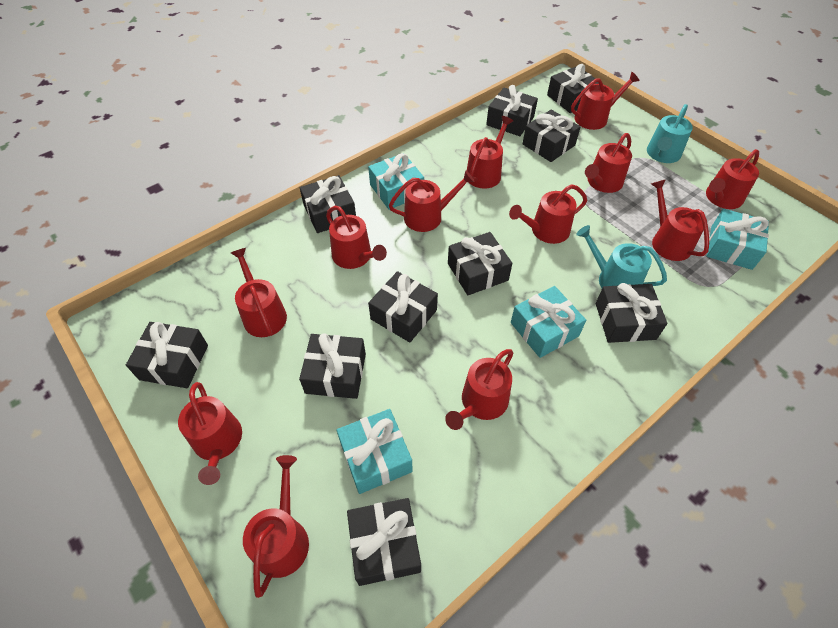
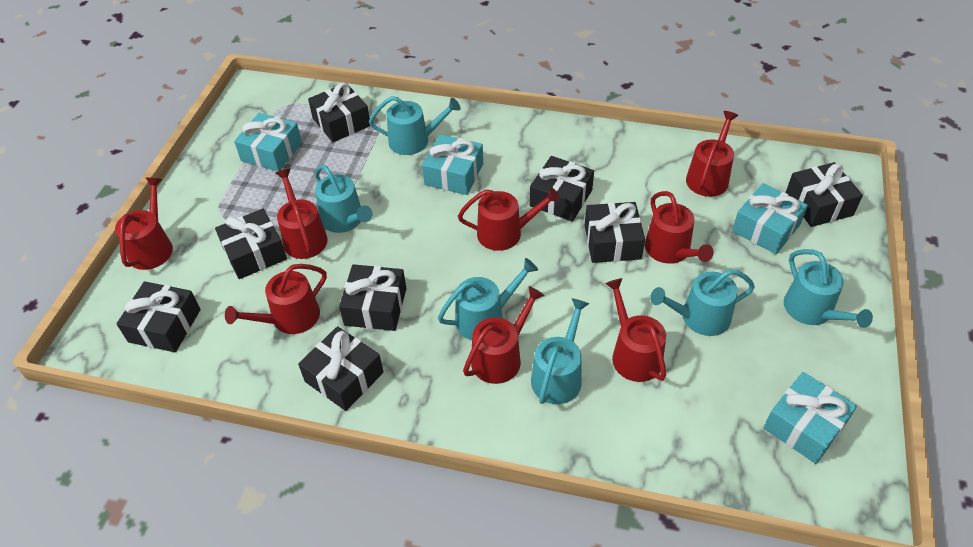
black gift: [126,322,208,388] [299,333,366,399] [300,175,356,233] [347,498,421,586] [368,271,438,342] [448,232,512,295] [486,85,538,136] [523,110,581,162] [547,64,599,113] [596,283,668,343] = 10 -> [117,281,201,352] [215,209,287,279] [298,326,383,411] [308,83,370,142] [339,264,406,331] [530,156,594,222] [585,202,645,263] [785,162,863,227] = 8
red watering can: [178,382,242,485] [231,248,287,337] [243,455,309,598] [326,206,387,269] [389,171,475,232] [445,349,513,430] [467,116,513,189] [509,184,587,244] [571,72,640,130] [585,133,632,193] [651,179,709,261] [706,149,759,209] = 12 -> [115,177,173,270] [225,264,327,334] [275,168,328,259] [458,187,560,251] [463,286,545,384] [605,278,666,382] [645,191,714,264] [686,111,738,197] = 8
turquoise watering can: [576,225,667,288] [647,104,693,163] = 2 -> [315,165,372,233] [369,96,461,155] [438,258,538,340] [531,298,589,404] [650,269,755,336] [784,249,873,328] = 6

